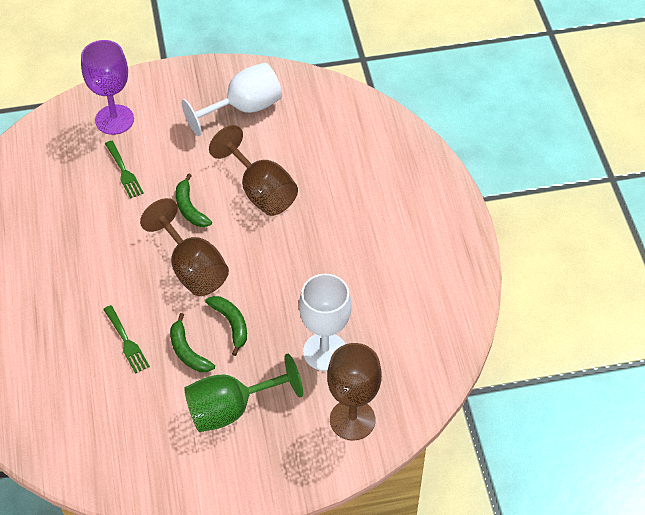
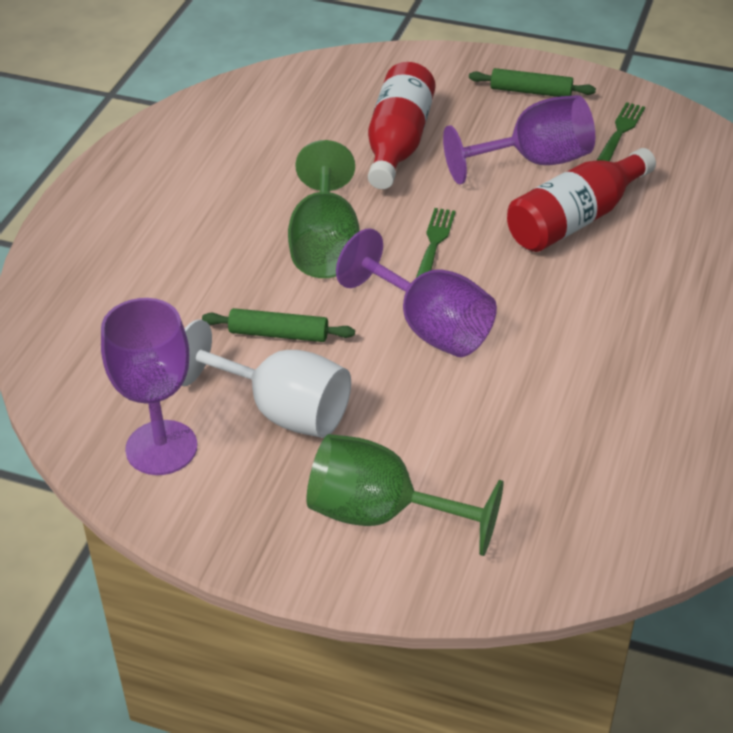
brown goblet: [140,198,229,296] [209,125,298,216] [327,343,382,440] = 3 -> none = 0
green banana: [170,313,215,372] [176,174,212,227] [205,296,247,356] = 3 -> none = 0
green goblet: [184,354,303,432] = 1 -> [288,140,359,278] [307,434,504,556] = 2
green rolling pin: none = 0 -> [202,308,355,342] [469,68,596,97] = 2
purple goblet: [81,40,134,135] = 1 -> [101,298,197,475] [336,228,497,357] [443,95,595,184] = 3
red bottle: none = 0 -> [368,62,435,189] [507,148,656,252] = 2
white goblet: [181,63,282,136] [299,274,352,371] = 2 -> [182,319,351,438] = 1

